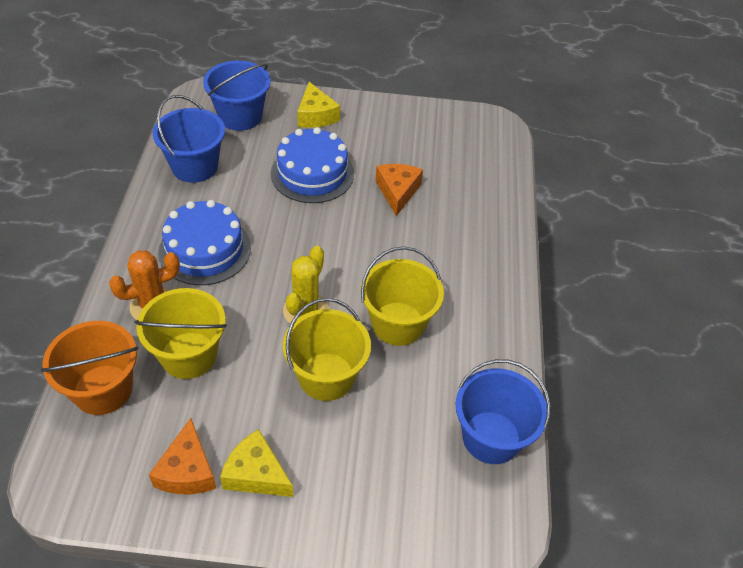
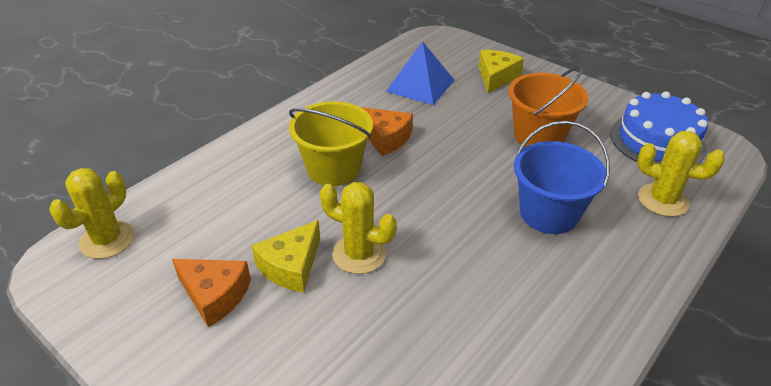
blue bucket: [153,95,225,183] [203,61,271,131] [455,359,550,464] = 3 -> [514,121,610,234] = 1
blue cake: [158,200,251,285] [271,127,354,203] = 2 -> [610,91,708,164] = 1
blue pyramid: none = 0 -> [386,42,454,105] = 1
orange cactus: [109,250,180,320] = 1 -> none = 0
yellow bucket: [134,288,227,379] [283,298,371,401] [361,246,444,346] = 3 -> [289,101,373,186] = 1
yellow cactus: [283,246,329,324] = 1 -> [49,168,135,259] [320,182,397,274] [637,131,725,217] = 3

